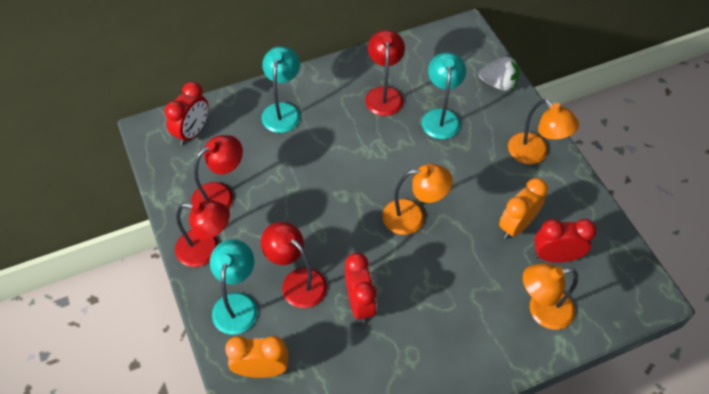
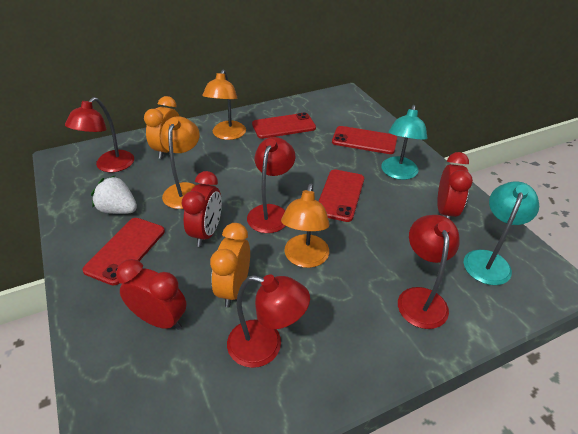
red phone: none = 0 -> [82,218,165,286] [252,112,316,139] [318,169,364,222] [332,126,397,154] = 4
turquoise lamp: [210,239,258,335] [261,46,300,133] [422,52,466,139] = 3 -> [381,105,427,180] [463,181,539,285] = 2

